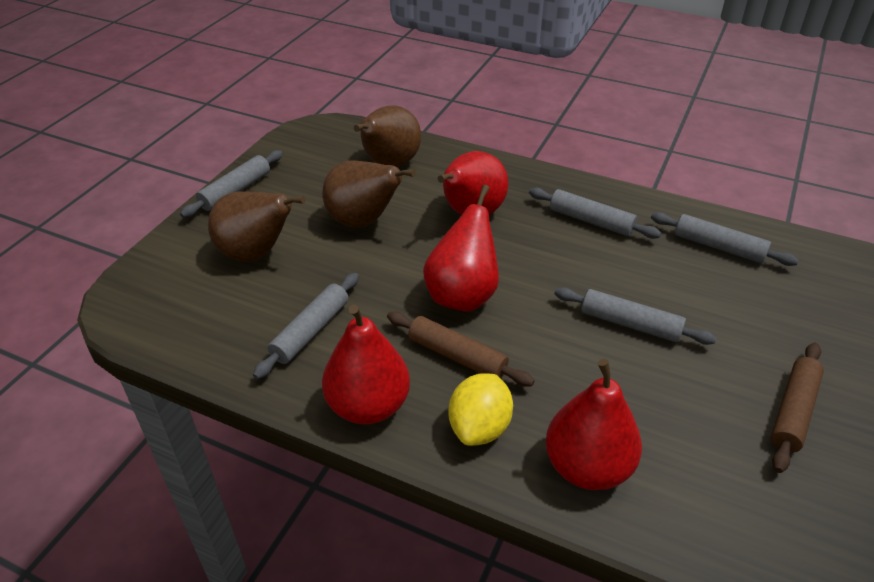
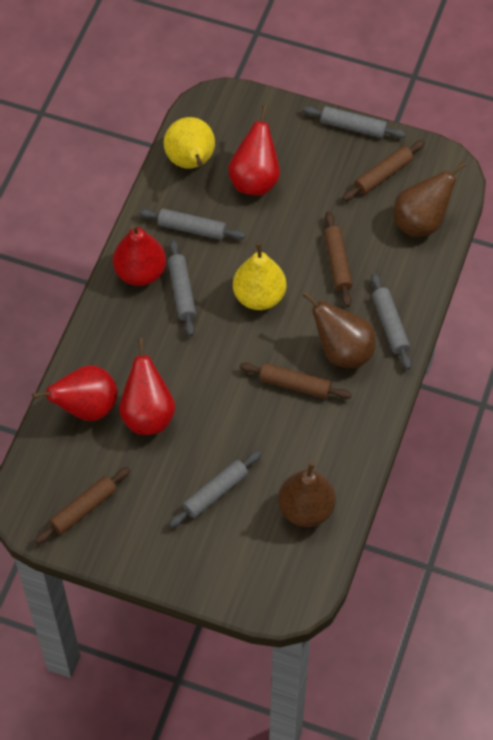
brown rolling pin: [387,312,535,387] [771,343,824,473] = 2 -> [35,467,131,544] [239,363,352,399] [324,211,353,307] [342,140,425,201] = 4
yellow lemon: [449,373,513,446] = 1 -> none = 0
yellow pear: none = 0 -> [164,117,215,168] [233,242,286,310] = 2

